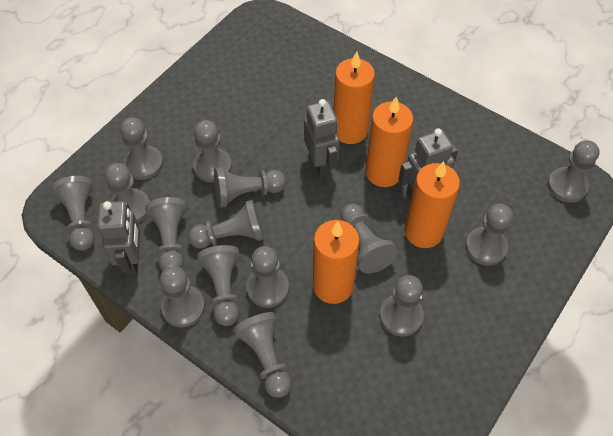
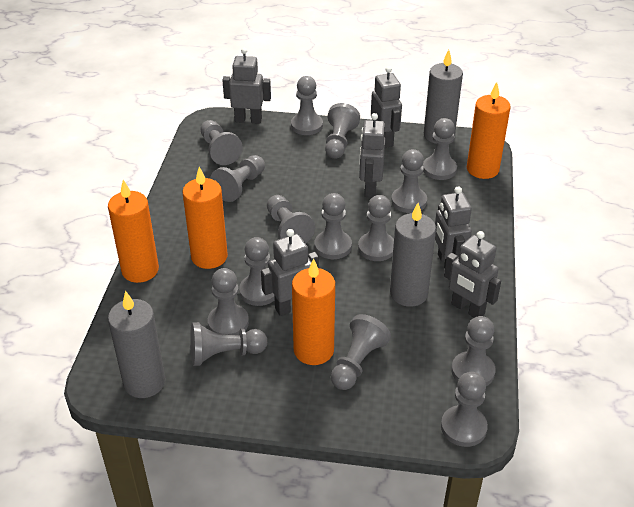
grey candle: none = 0 -> [108,291,166,398] [390,203,436,307] [424,50,463,144] = 3
grey robot: [97,201,140,275] [304,99,340,178] [398,128,458,200] = 3 -> [222,48,271,124] [261,229,319,316] [359,113,385,197] [371,66,402,148] [435,186,472,268] [444,231,501,318] = 6

